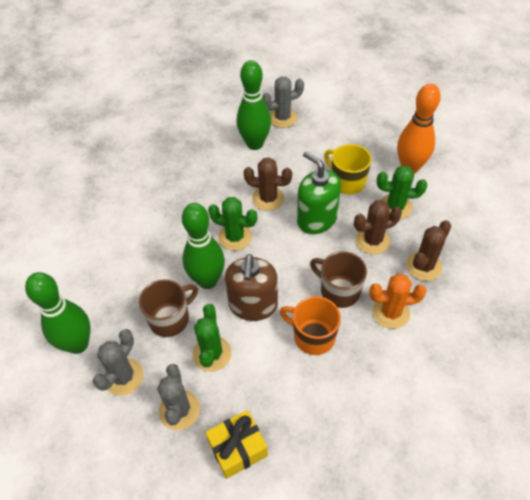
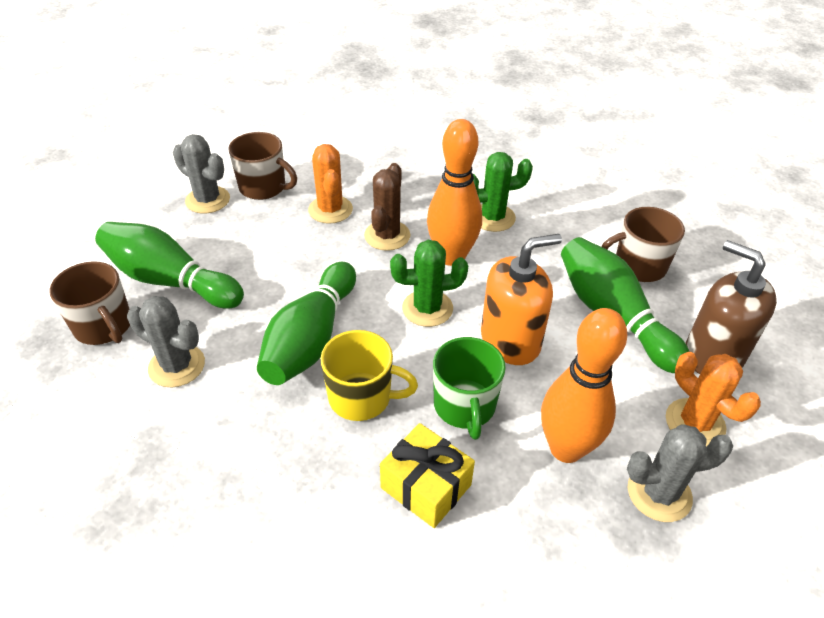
brown cactus: [244,157,292,211] [354,200,402,254] [406,220,451,281] = 3 -> [364,163,410,251] = 1
brown mug: [139,279,198,337] [310,251,367,308] = 2 -> [49,261,130,345] [228,132,297,200] [601,207,685,282] = 3
green cactus: [193,304,231,372] [208,197,257,251] [377,165,427,219] = 3 -> [390,240,468,327] [473,152,533,232] = 2
green mug: none = 0 -> [433,337,506,440] = 1
green soap dispenser: [297,151,341,234] = 1 -> none = 0
orange bowling pin: [397,84,441,174] = 1 -> [427,119,482,266] [541,308,627,463] = 2
orange cactus: [369,274,426,329] = 1 -> [308,144,353,224] [666,352,761,447] = 2
orange mug: [279,296,341,355] = 1 -> none = 0
orange soap dispenser: none = 0 -> [481,234,562,365] = 1

